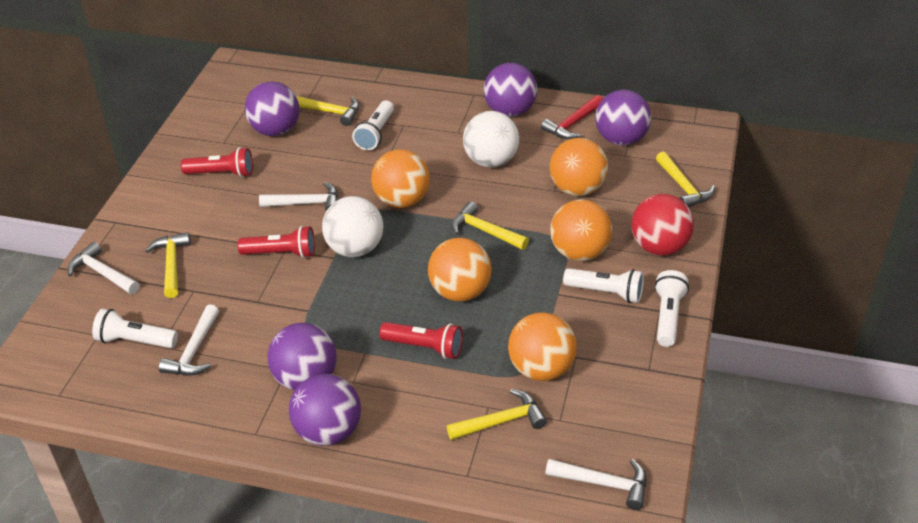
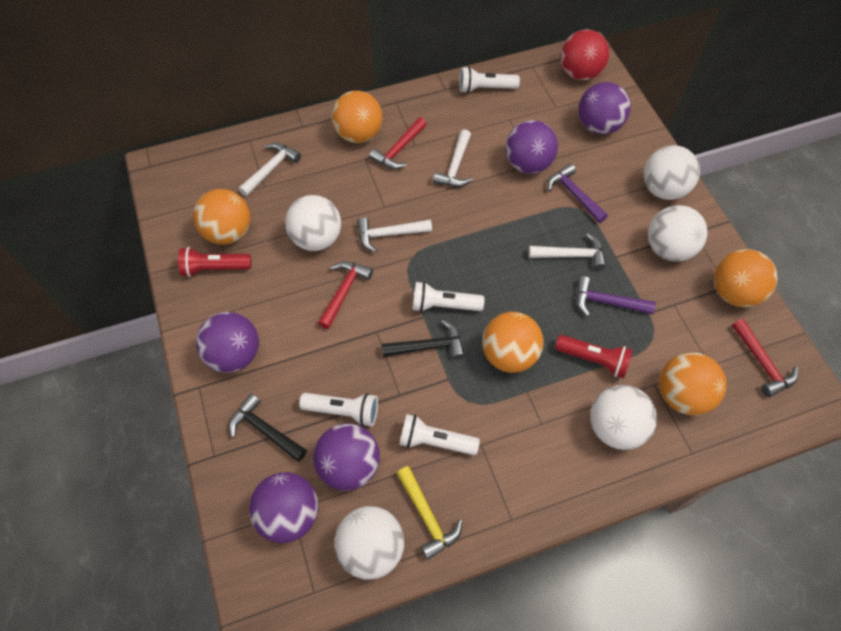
black hammer: none = 0 -> [229,393,307,462] [382,320,465,360] = 2
purple hammer: none = 0 -> [547,163,608,223] [576,276,656,316] = 2
red flashlight: [181,147,253,178] [237,226,315,258] [379,322,463,359] = 3 -> [178,247,251,277] [555,335,633,378] = 2
red hammer: [541,95,603,139] = 1 -> [318,261,373,329] [369,117,427,169] [732,319,798,397] = 3
white ball: [322,196,383,257] [463,111,519,168] = 2 -> [285,195,341,251] [334,506,404,580] [590,385,657,450] [643,145,700,200] [648,205,708,261] = 5
yellow hammer: [145,232,191,298] [296,96,359,126] [447,389,547,440] [451,201,529,250] [656,151,715,207] = 5 -> [396,466,462,560] = 1

